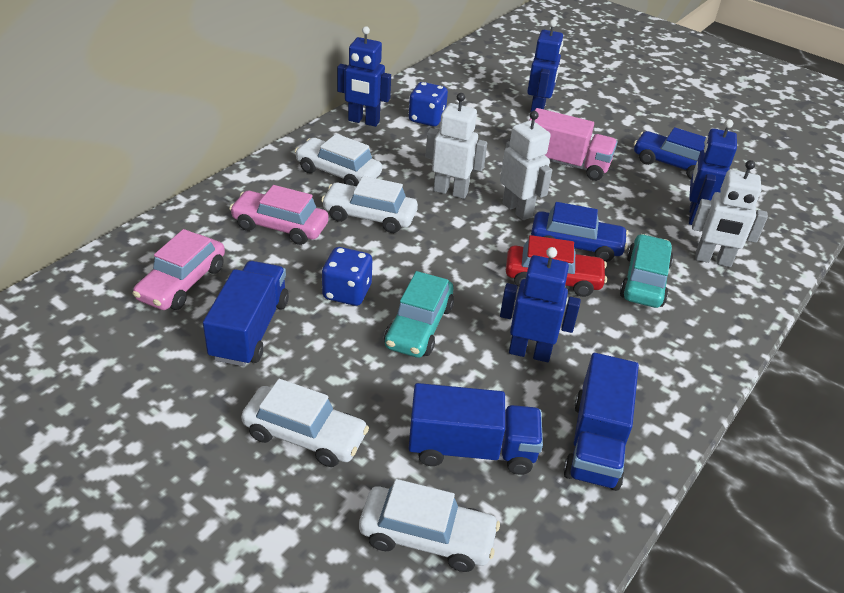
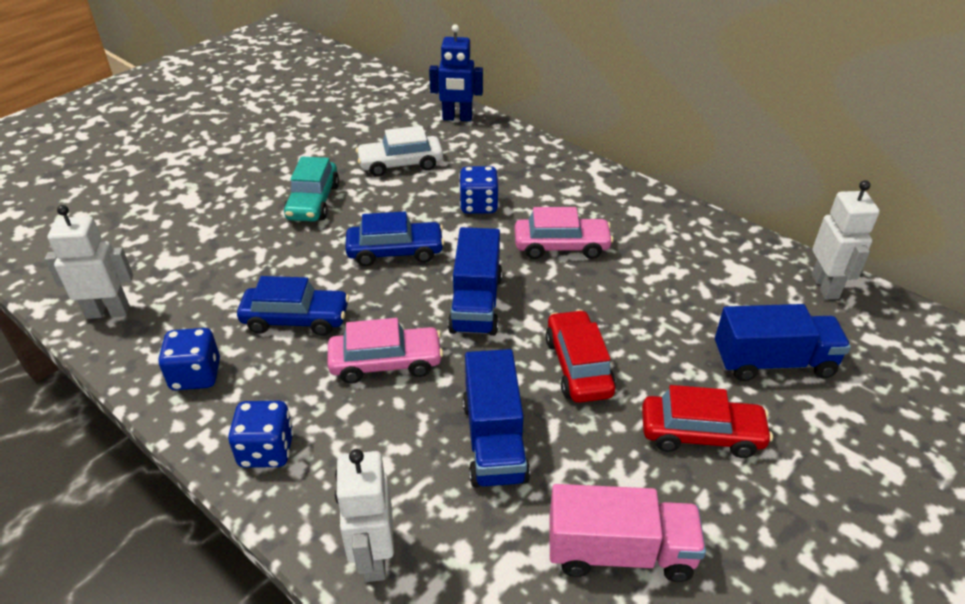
blue dice: [321,247,372,306] [408,82,448,126] = 2 -> [158,328,220,390] [228,401,294,468] [459,166,499,214] = 3
blue robot: [337,26,391,127] [500,247,581,362] [527,19,563,113] [689,119,737,225] = 4 -> [429,24,483,121] = 1
red car: [506,235,607,297] = 1 -> [545,310,616,403] [642,385,773,458] = 2
turquoise car: [384,271,454,358] [620,234,673,308] = 2 -> [284,157,339,222] = 1
white car: [241,379,369,467] [295,134,382,186] [321,176,418,233] [359,479,500,572] = 4 -> [356,126,443,177] = 1

